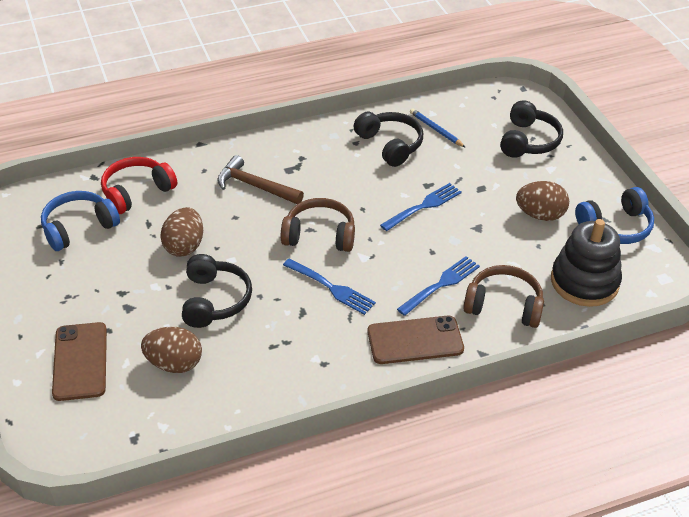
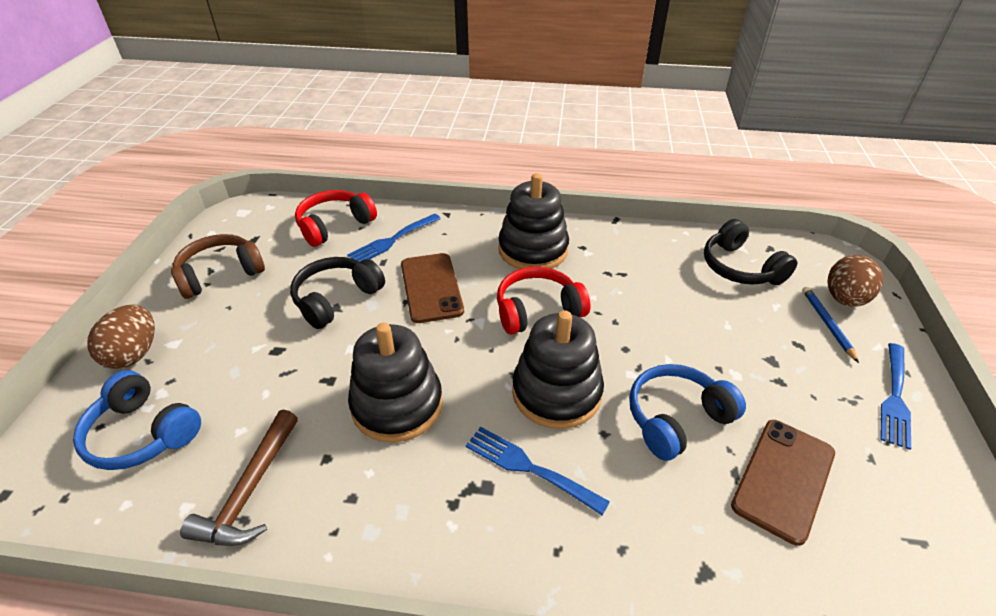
black headphones: [182,254,252,328] [353,112,423,167] [500,100,563,158] = 3 -> [290,257,385,329] [704,219,797,285] = 2
black stacking toy: [551,219,622,307] = 1 -> [348,323,443,443] [498,173,569,269] [512,310,604,429] = 3
brown egg: [141,327,202,373] [160,207,203,257] [516,181,569,221] = 3 -> [87,305,155,369] [827,255,883,307] = 2
brown headphones: [281,198,355,252] [463,265,544,328] = 2 -> [171,234,265,299] = 1
red headphones: [101,157,177,214] = 1 -> [295,190,377,247] [497,267,590,335] = 2

